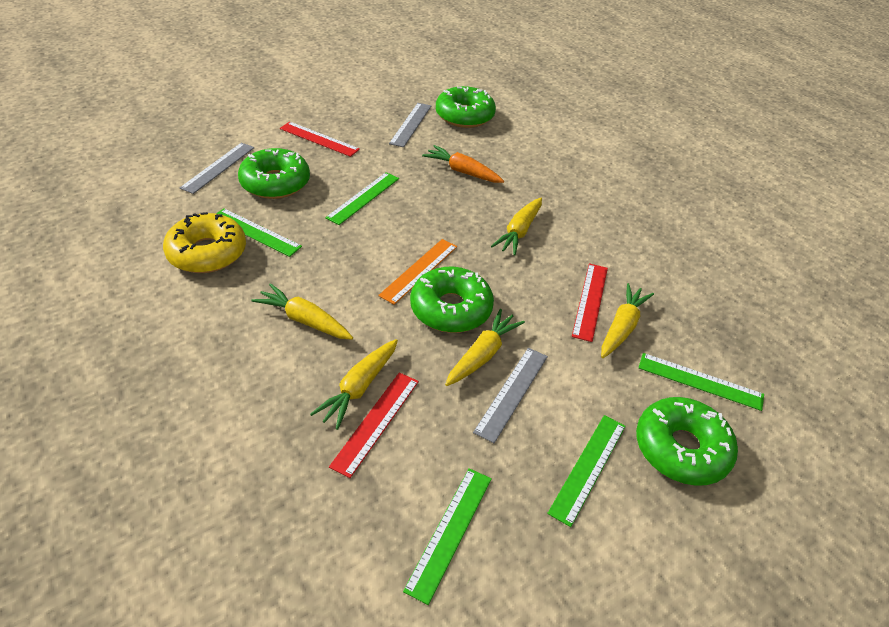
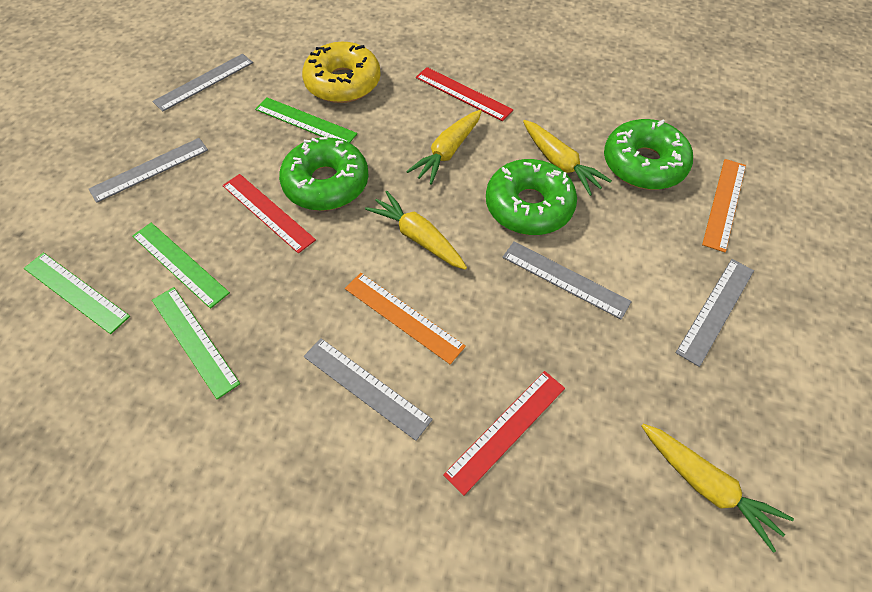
green donut: [238,148,310,199] [410,267,494,333] [436,86,496,128] [636,397,738,486] = 4 -> [279,137,369,211] [486,159,577,235] [604,119,693,190] = 3
green ruler: [216,208,302,257] [325,172,399,225] [403,468,492,605] [547,415,626,527] [638,353,764,411] = 5 -> [24,253,130,334] [132,223,230,309] [152,287,240,399] [255,97,357,143] = 4
grey ruler: [180,143,254,194] [389,103,431,147] [473,348,548,443] = 3 -> [89,138,208,203] [152,54,253,112] [304,338,433,441] [503,241,632,319] [676,259,754,367] = 5
orange carrot: [422,145,504,183] = 1 -> none = 0
orange ruler: [378,239,457,305] = 1 -> [345,273,466,364] [702,159,746,252] = 2
yellow carrot: [252,283,353,340] [310,339,398,430] [445,309,525,386] [491,198,542,256] [601,283,654,358] = 5 -> [365,191,467,270] [406,110,482,185] [523,120,612,196] [642,423,794,553] = 4

